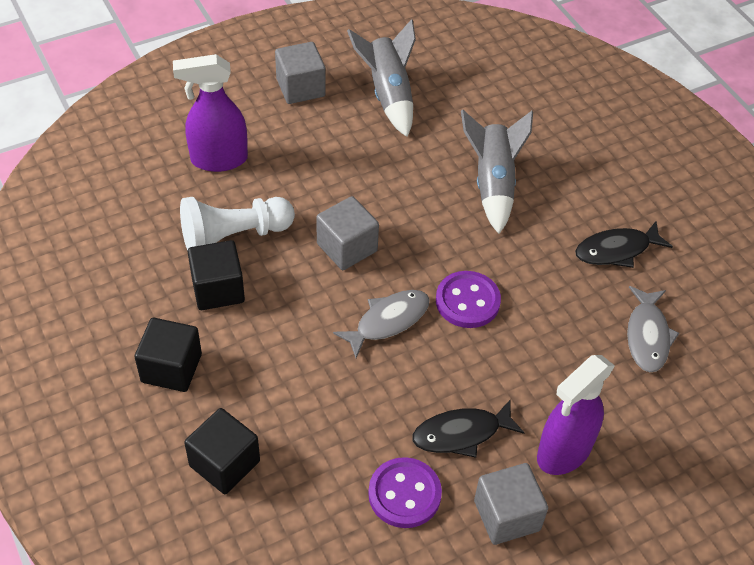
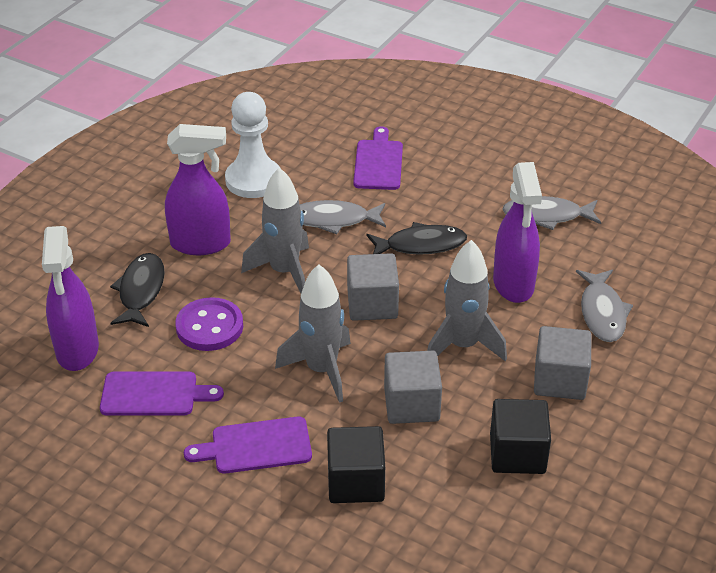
black cube: [135,318,202,392] [184,408,260,494] [187,240,245,310] = 3 -> [327,426,385,503] [490,399,551,474] = 2
grey fish: [333,290,430,358] [627,286,679,372] = 2 -> [300,200,386,234] [502,196,601,230] [576,270,633,342] = 3
grey rocket: [347,19,416,137] [461,110,533,234] = 2 -> [241,168,309,293] [275,264,351,403] [427,240,507,362] = 3
purple button: [368,457,442,528] [436,271,501,328] = 2 -> [175,297,243,351] = 1
purple cutting board: none = 0 -> [100,371,224,416] [184,417,312,474] [353,126,403,190] = 3
purple spray bottle: [173,54,248,172] [537,355,615,475] = 2 -> [42,226,99,371] [165,124,231,255] [493,162,542,303] = 3

